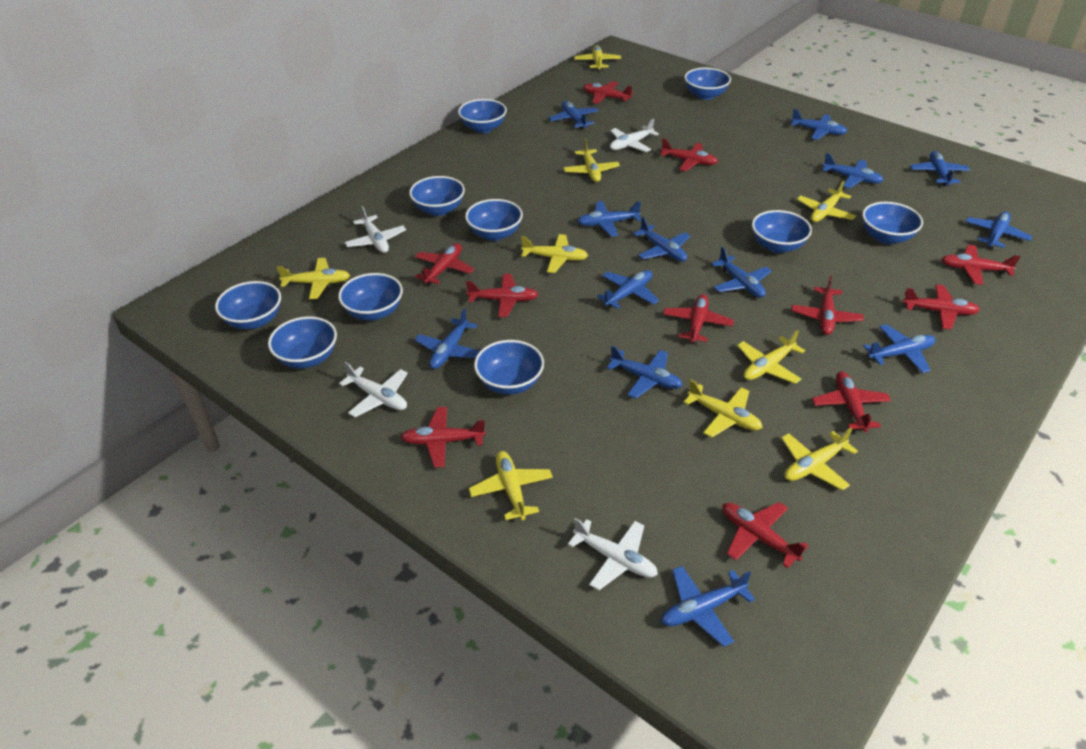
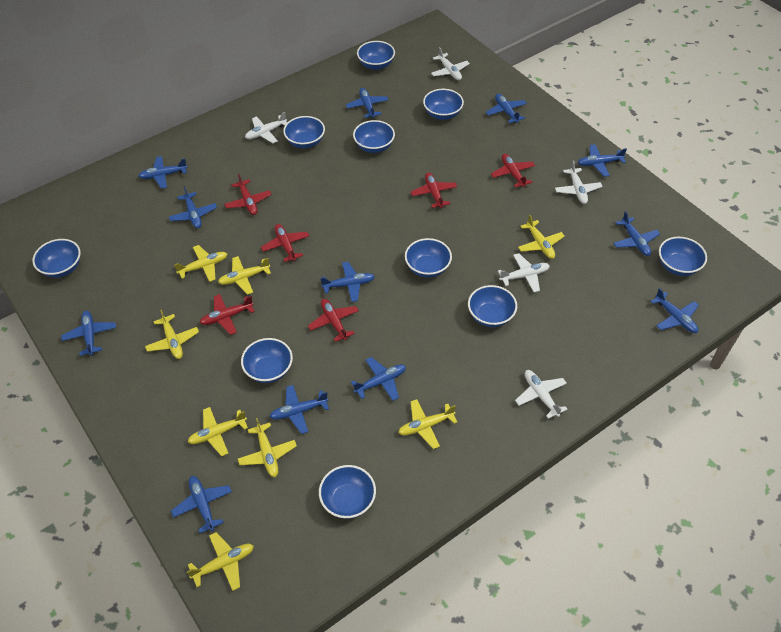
blue plane: [414,308,480,369] [549,101,598,129] [577,201,641,237] [597,270,659,309] [607,346,683,399] [633,217,690,262] [661,566,755,647] [711,247,771,298] [791,109,848,140] [822,153,884,189] [863,324,935,373] [910,151,970,186] [965,212,1033,248] = 13 -> [61,311,116,356] [138,156,188,189] [169,186,217,228] [171,476,232,533] [269,385,329,434] [320,262,375,302] [346,88,388,118] [351,357,406,401] [486,93,527,123] [578,144,627,177] [613,211,660,256] [650,288,699,333] = 12
red plane: [401,407,486,467] [415,243,474,284] [466,274,539,317] [583,81,633,104] [660,138,718,171] [663,294,734,343] [722,502,808,568] [792,276,864,335] [812,371,891,432] [902,285,980,330] [941,245,1020,285] = 11 -> [200,294,255,335] [224,174,272,215] [261,224,309,262] [308,299,359,342] [411,172,457,208] [491,154,535,188] = 6
white plane: [339,362,408,417] [344,206,406,253] [568,518,658,590] [610,118,659,152] = 4 -> [245,112,287,143] [431,47,470,80] [498,253,550,292] [515,370,568,419] [555,161,602,204] = 5
yellow plane: [277,258,350,299] [469,451,553,520] [521,234,588,273] [563,139,620,182] [574,45,621,71] [684,380,763,437] [737,330,805,384] [781,428,858,491] [797,180,856,222] = 9 -> [145,310,199,359] [174,245,227,282] [187,532,254,591] [188,407,248,456] [218,256,271,295] [238,418,297,477] [398,399,458,449] [518,215,565,259] = 8

